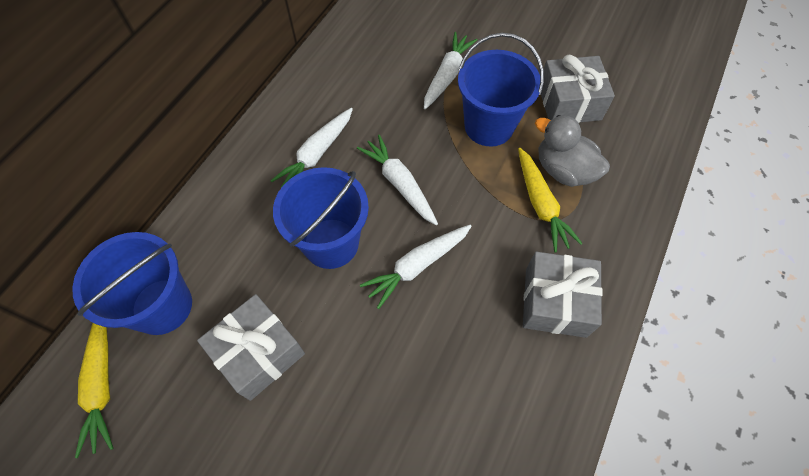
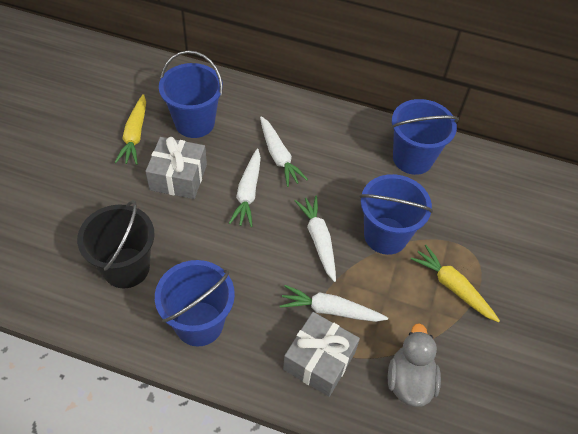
black bucket: none = 0 -> [77,200,155,288] = 1
blue bucket: [72,232,192,335] [273,167,369,269] [458,33,544,146] = 3 -> [155,260,235,346] [159,51,223,138] [360,174,433,255] [391,99,459,175] = 4
grey gift: [197,294,305,401] [523,252,602,338] [541,55,615,123] = 3 -> [145,137,207,199] [283,312,360,397] = 2

